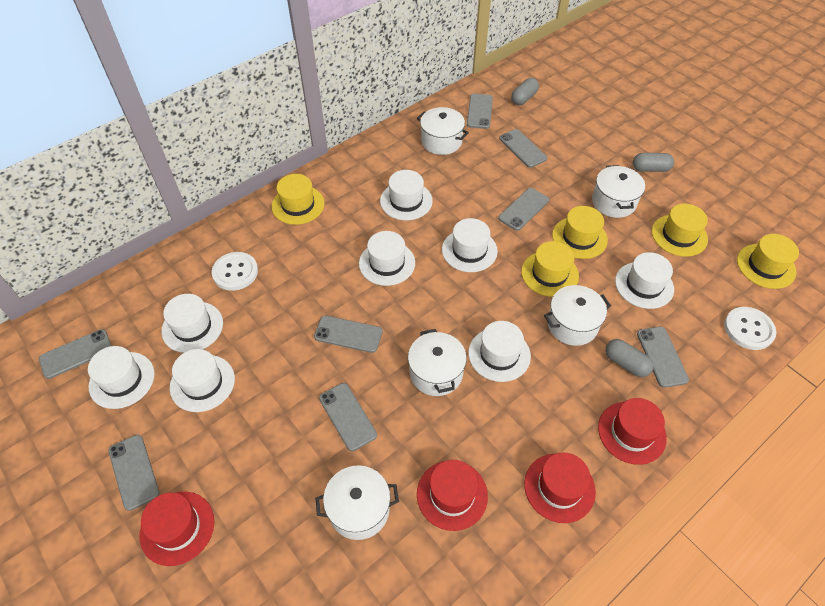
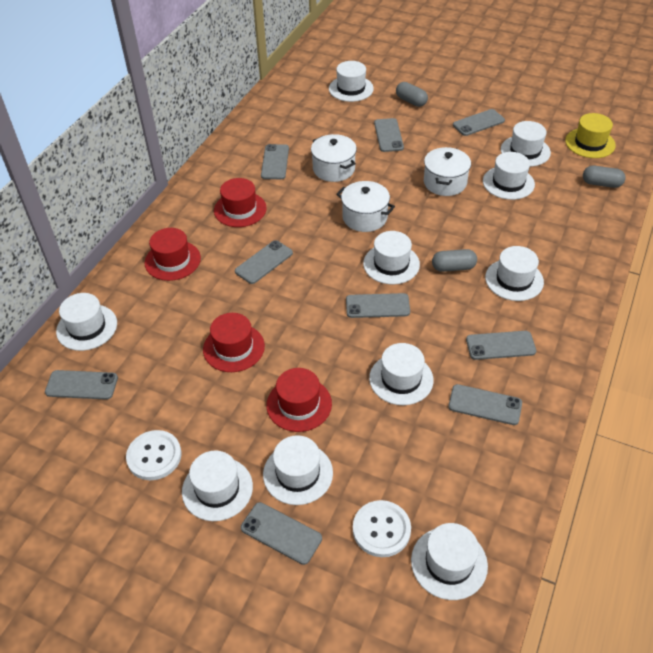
grey phone: [39,329,111,379] [108,435,160,511] [314,316,383,353] [319,383,377,451] [467,94,493,129] [498,188,549,231] [499,129,547,168] [637,327,689,388] = 8 -> [45,370,118,400] [235,240,293,284] [241,502,322,565] [261,144,289,179] [346,293,410,318] [374,118,404,152] [448,384,522,425] [453,109,505,136] [466,331,536,360] = 9
white hat: [88,346,155,409] [162,294,223,353] [170,349,235,412] [359,231,415,286] [380,170,433,220] [442,218,498,272] [468,321,531,382] [615,252,674,309] = 8 -> [56,293,117,351] [182,451,253,521] [263,435,333,505] [329,61,374,102] [363,231,420,284] [369,343,433,405] [411,523,488,600] [483,152,535,200] [485,246,544,301] [501,121,551,167] = 10
white pot: [315,465,399,540] [408,329,467,396] [417,107,469,155] [544,285,611,346] [592,165,645,218] = 5 -> [311,134,357,182] [336,181,395,232] [424,147,471,196] = 3
yellow hat: [272,174,325,225] [521,241,579,297] [552,206,608,259] [652,204,708,257] [737,234,799,289] = 5 -> [565,113,616,158] = 1

